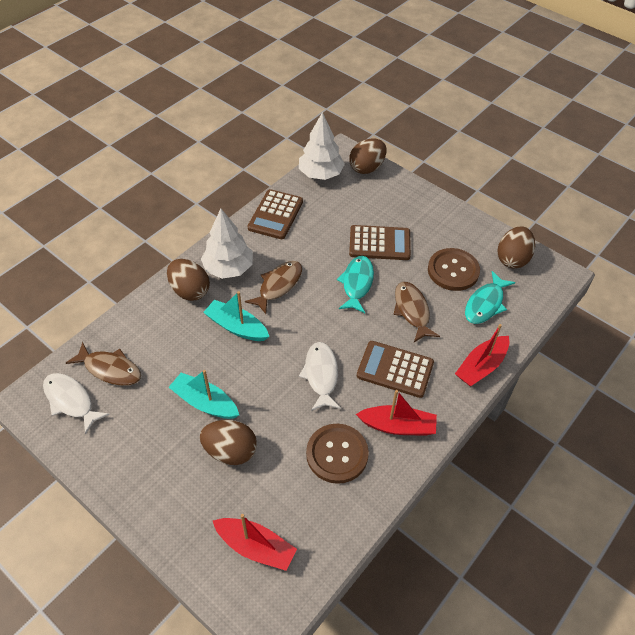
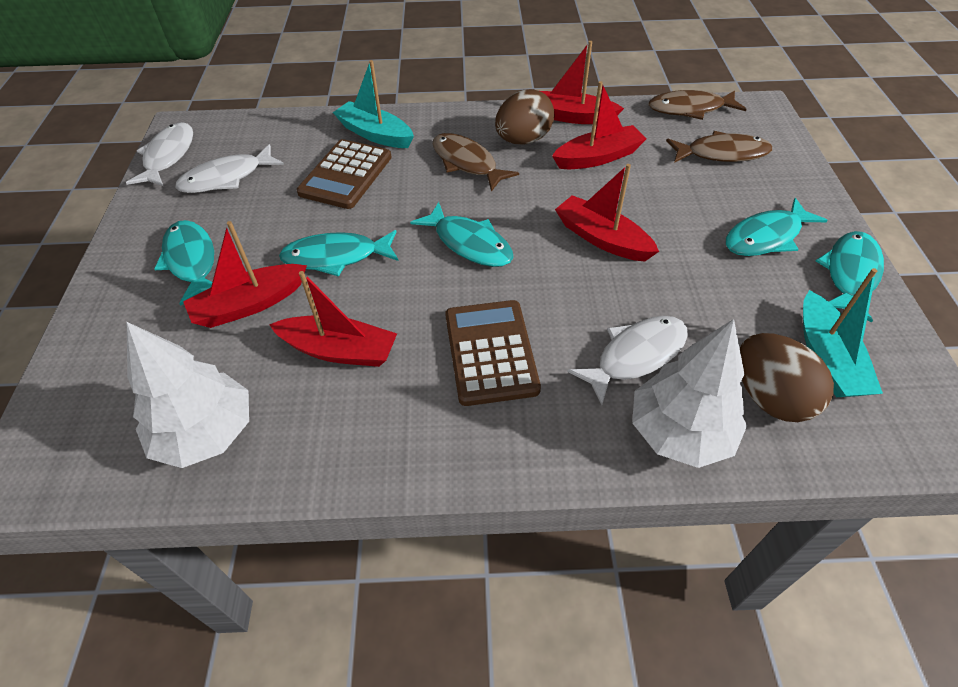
brown button: [306,424,369,484] [428,248,480,291] = 2 -> none = 0
brown calculator: [248,189,303,239] [349,225,411,260] [357,341,434,398] = 3 -> [297,139,392,209] [445,300,541,406] = 2
brown egg: [167,259,210,301] [200,420,257,465] [349,138,386,174] [497,226,535,268] = 4 -> [495,89,554,144] [740,333,834,422] = 2
red boat: [213,514,297,571] [356,390,437,436] [455,324,509,386] = 3 -> [183,221,307,328] [269,271,397,367] [540,41,624,124] [552,81,647,169] [555,164,659,261] = 5
turquoise fish: [337,256,374,313] [465,271,515,324] = 2 -> [154,220,214,305] [279,230,399,277] [410,202,513,267] [726,198,828,256] [816,231,884,323] = 5
white fish: [43,373,110,435] [299,342,341,411] = 2 -> [126,122,193,186] [175,144,284,193] [567,316,688,405] = 3

